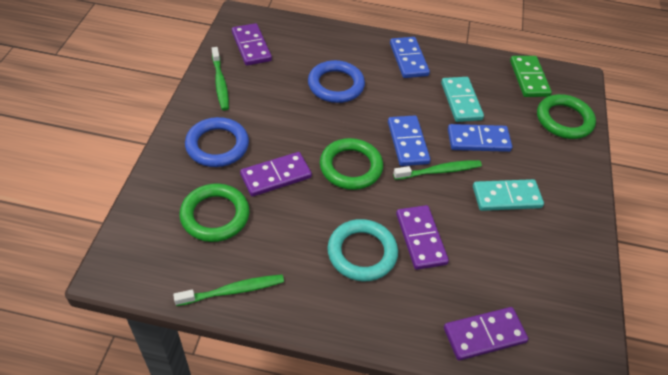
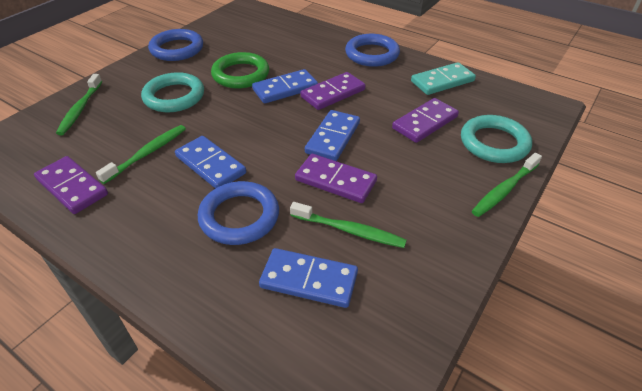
blue domino: [388,115,431,166] [390,37,430,78] [448,124,512,152] = 3 -> [175,136,246,189] [252,69,318,103] [259,248,358,308] [305,110,360,161] = 4
blue ring: [185,117,249,167] [308,60,365,103] = 2 -> [148,29,203,61] [198,181,279,245] [345,34,400,67] = 3
green domino: [510,56,552,97] = 1 -> none = 0
green ring: [179,183,249,242] [320,138,383,190] [537,94,596,139] = 3 -> [211,52,269,88] = 1
green toothbrush: [173,275,284,306] [212,47,229,110] [393,160,482,180] = 3 -> [56,74,102,135] [96,125,186,184] [290,202,407,248] [472,153,542,217] = 4
turquoise domino: [441,77,484,122] [473,179,544,211] = 2 -> [411,62,476,95] = 1
turquoise ring: [327,219,398,281] = 1 -> [141,72,204,112] [461,115,532,163] = 2

